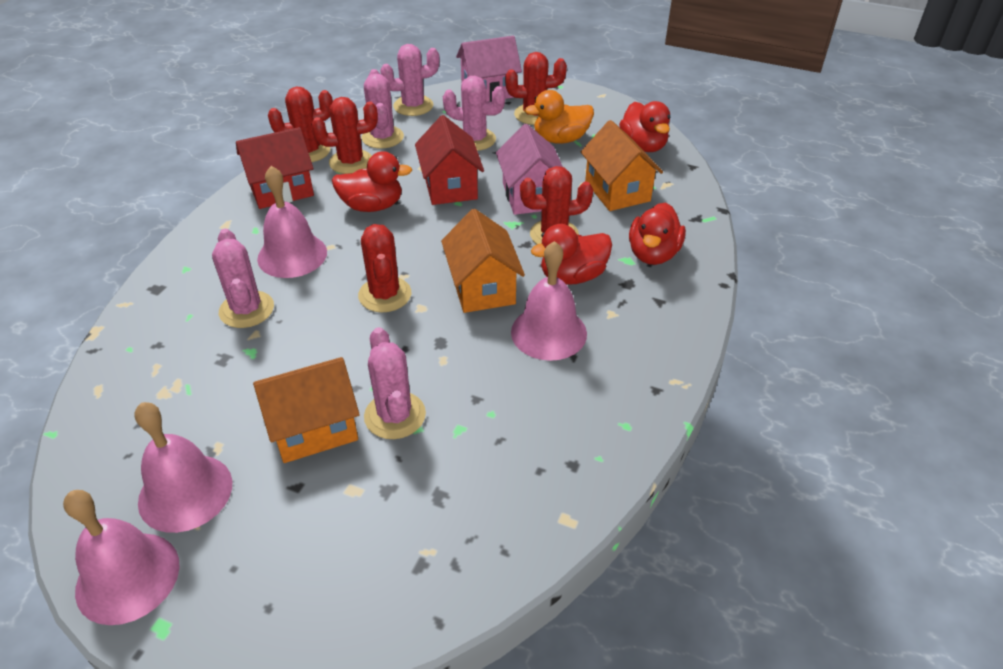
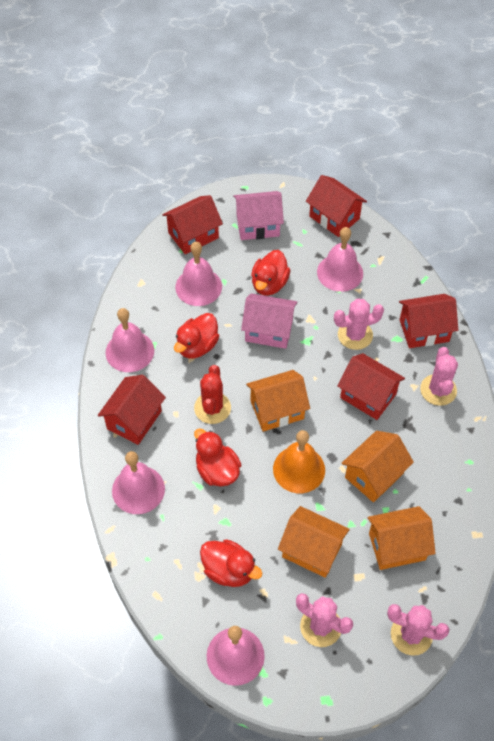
orange bell: none = 0 -> [273,430,325,493] = 1
orange duck: [525,90,594,144] = 1 -> none = 0
orange house: [253,357,360,463] [441,209,525,313] [581,120,663,211] = 3 -> [246,370,310,432] [278,506,350,578] [341,431,414,502] [368,506,436,570] = 4
pink bell: [63,490,180,625] [134,402,232,533] [257,166,327,278] [511,241,587,361] = 4 -> [106,308,154,372] [112,451,165,514] [175,242,222,306] [207,626,265,686] [317,227,363,292] = 5
pink cactus: [212,229,274,328] [361,69,404,149] [364,327,426,439] [380,44,439,116] [443,75,505,151] = 5 -> [296,593,353,647] [334,299,384,350] [387,604,450,656] [420,347,458,406] = 4
red cactus: [268,87,333,162] [311,97,378,174] [358,224,411,313] [505,52,567,125] [520,166,593,244] = 5 -> [194,365,231,424] = 1
red house: [236,127,314,209] [415,115,484,205] = 2 -> [98,375,166,445] [162,195,223,254] [306,175,367,237] [337,353,405,420] [399,294,458,348] = 5

